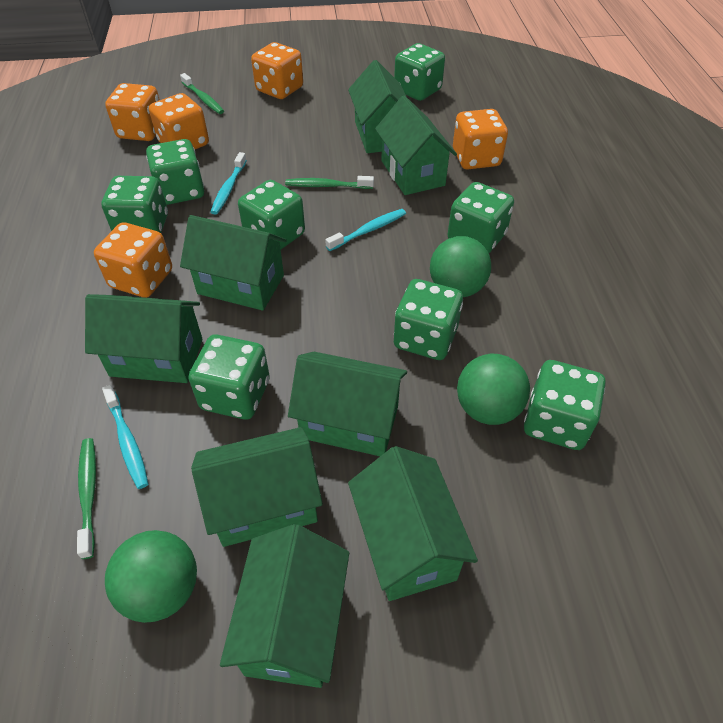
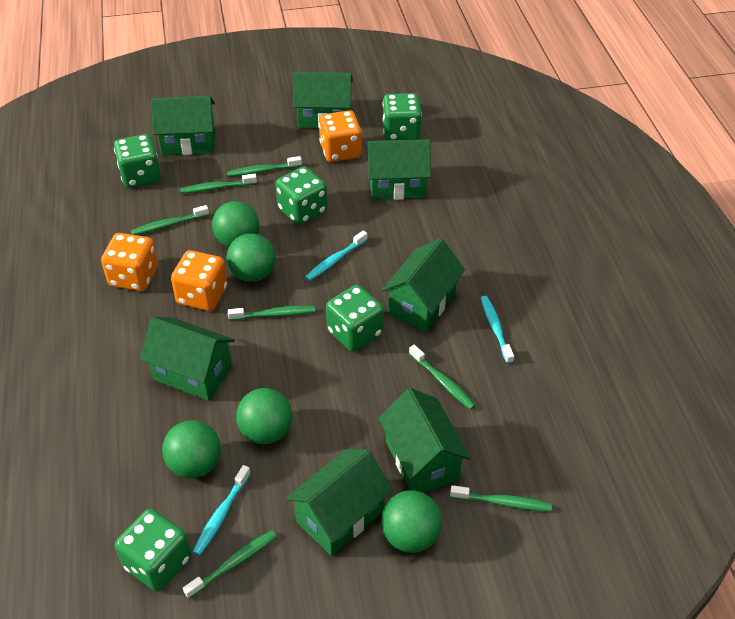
green ball: [105,530,197,623] [430,236,491,297] [457,354,530,425] = 3 -> [162,420,221,478] [212,201,259,247] [227,233,275,282] [236,388,292,444] [381,490,442,553] = 5
green dice: [102,176,168,233] [146,139,204,205] [189,334,270,420] [238,180,305,249] [394,43,445,101] [394,279,463,360] [447,182,514,253] [524,360,606,450] = 8 -> [114,134,161,188] [115,509,192,592] [276,166,328,225] [326,285,384,352] [382,93,422,140] = 5
green house: [85,294,202,383] [180,215,287,311] [191,427,323,547] [220,524,349,688] [288,352,407,456] [348,60,406,153] [348,446,478,601] [375,96,457,195] = 8 -> [140,317,235,401] [151,96,215,155] [286,449,393,556] [293,72,353,129] [367,139,431,200] [378,388,471,493] [382,238,465,332] = 7
green toothbrush: [77,438,96,559] [180,73,224,114] [285,176,374,189] = 3 -> [131,205,209,235] [180,174,257,194] [183,530,277,599] [227,156,302,177] [228,306,315,320] [409,345,476,410] [450,485,552,511] = 7
orange dice: [94,222,172,298] [105,83,160,141] [149,93,209,149] [251,42,303,99] [453,109,508,170] = 5 -> [101,233,158,291] [171,250,228,311] [319,110,362,162] = 3

